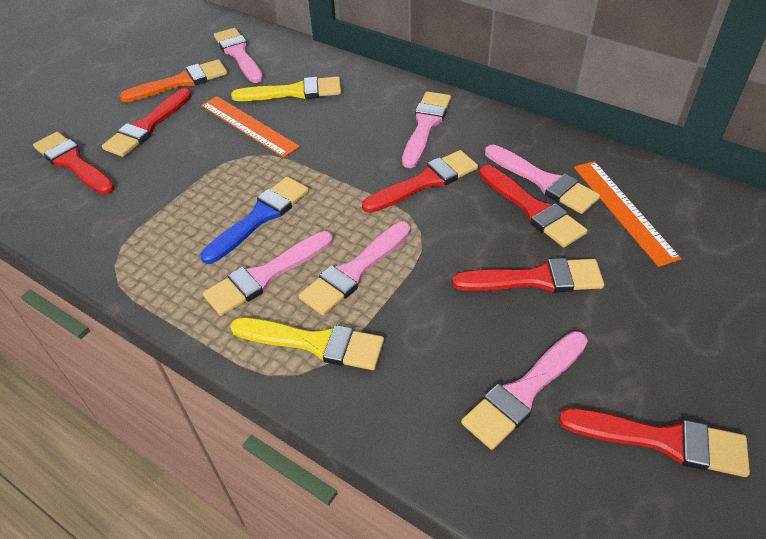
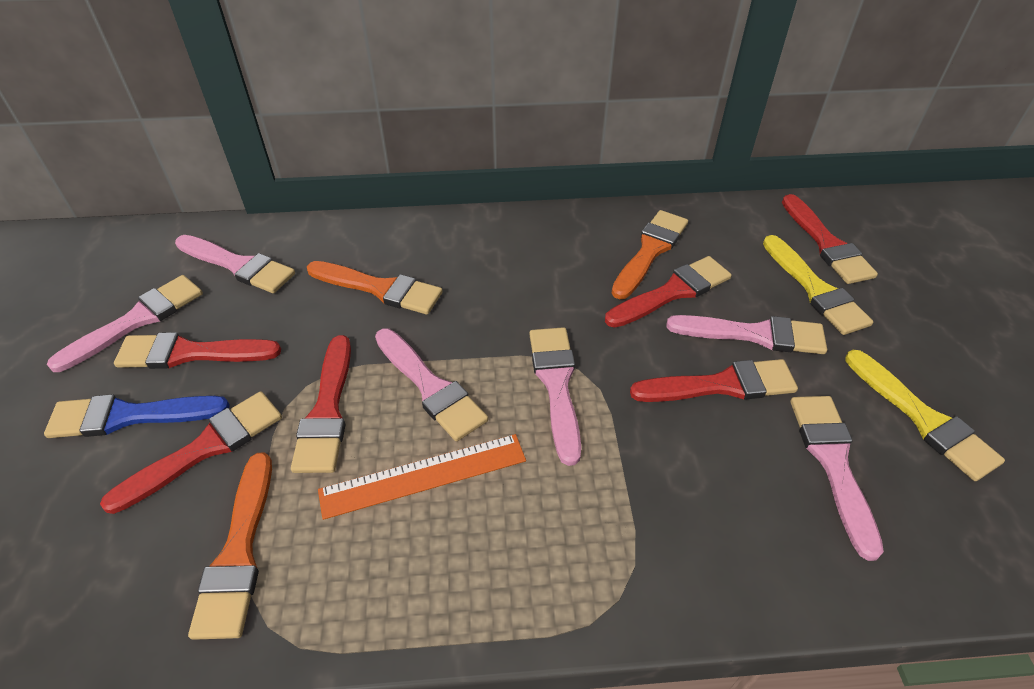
orange brush: [119,59,227,102] = 1 -> [188,453,272,640] [307,261,443,315] [612,210,688,299] = 3
orange ruler: [201,96,300,158] [574,161,681,267] = 2 -> [318,434,526,520] = 1

